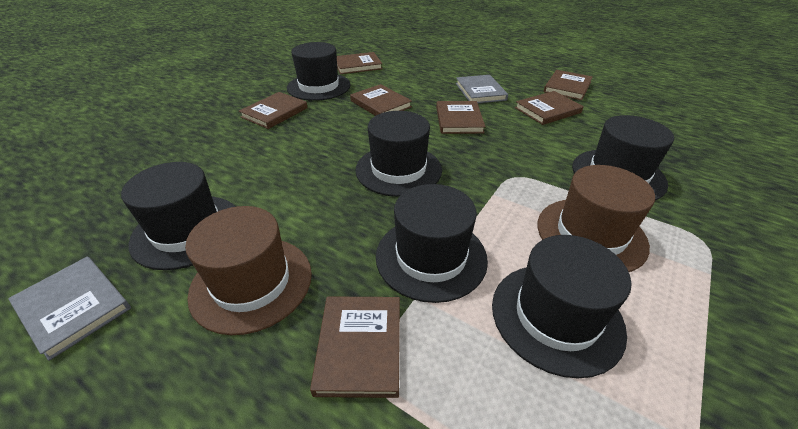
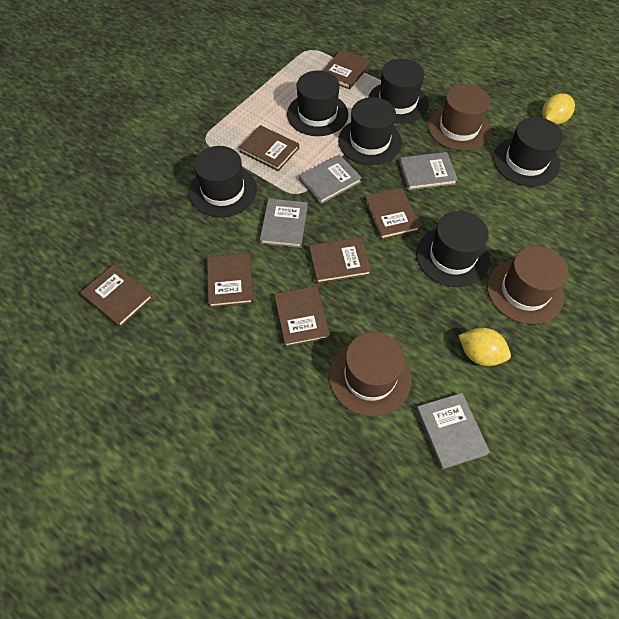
brown hat: [185,206,312,335] [538,165,655,272] = 2 -> [329,332,412,417] [428,84,491,151] [487,246,568,324] = 3
grey book: [8,257,131,361] [456,75,508,103] = 2 -> [260,199,308,248] [299,155,362,204] [399,152,458,191] [416,393,490,470] = 4
yellow lemon: none = 0 -> [458,328,511,366] [542,93,575,125] = 2

